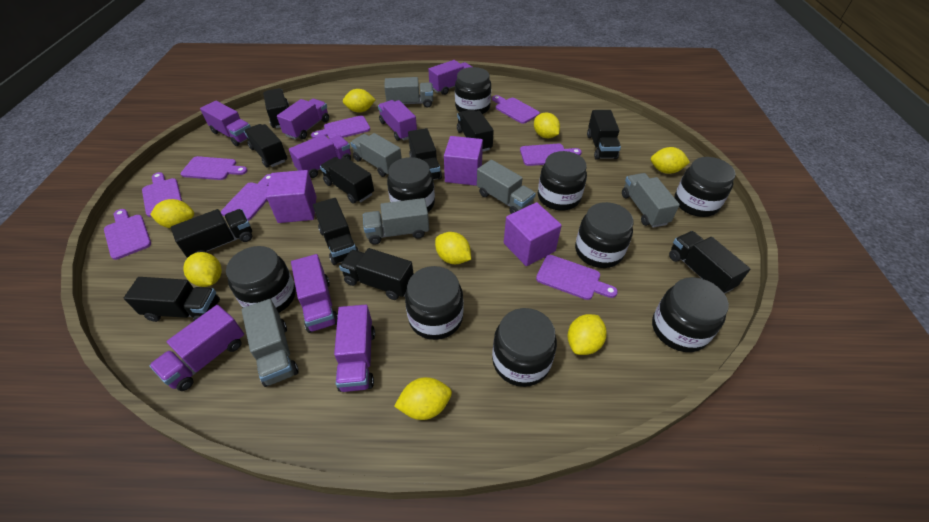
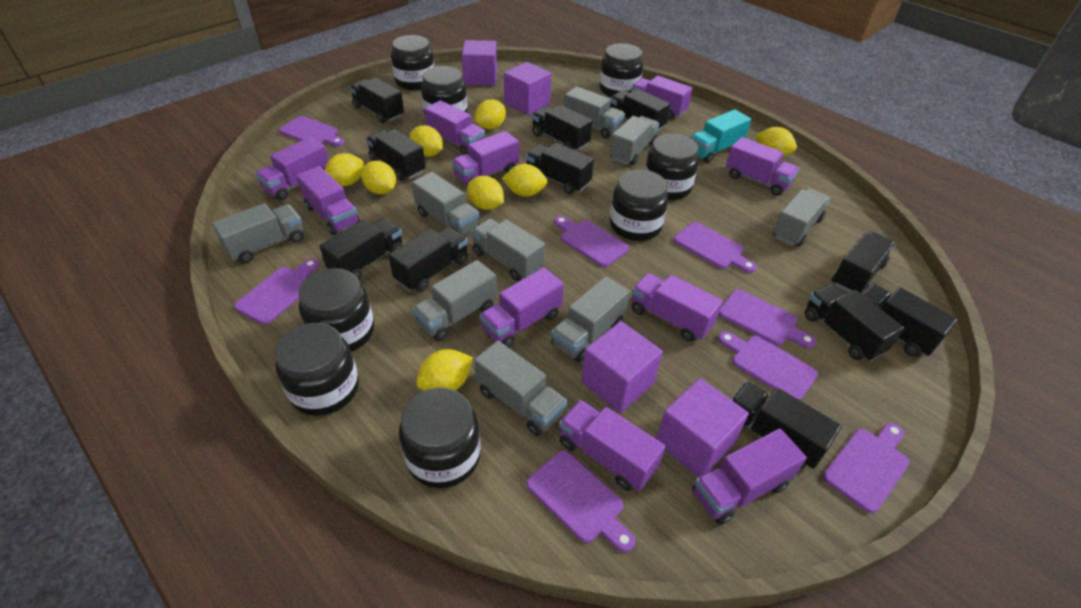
black jar: [226,246,296,313] [387,157,435,212] [405,266,463,340] [455,67,491,114] [492,308,557,387] [538,151,587,211] [575,202,633,268] [652,277,729,352] [675,157,736,217] = 9 -> [275,323,359,416] [298,268,374,352] [391,35,435,90] [399,387,481,488] [421,66,468,115] [599,43,643,97] [610,169,668,241] [645,134,699,200] = 8
grey truck: [242,299,298,387] [350,133,402,177] [363,198,429,245] [384,77,433,108] [477,160,536,214] [622,173,680,228] = 6 -> [212,203,303,263] [412,172,479,235] [412,260,497,341] [471,218,545,281] [474,341,567,436] [551,276,630,362] [564,86,625,139] [610,116,659,165] [773,188,830,246] = 9
purple cube: [266,170,317,223] [444,136,483,186] [504,202,562,266] = 3 -> [462,40,497,86] [504,62,551,115] [581,321,663,413] [656,378,749,477] = 4
purple truck: [149,305,244,391] [200,101,251,146] [277,99,329,139] [289,134,351,178] [291,254,338,333] [334,305,375,392] [378,100,417,141] [428,60,472,95] = 8 -> [255,137,329,200] [296,166,360,235] [424,100,485,155] [452,131,519,185] [479,268,564,348] [559,400,665,491] [631,76,693,120] [631,273,723,342] [692,428,807,525] [726,137,799,196] = 10
turquoise truck: none = 0 -> [690,109,751,163] = 1

